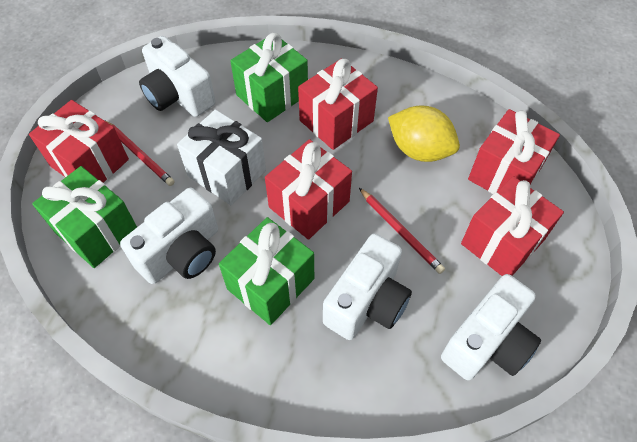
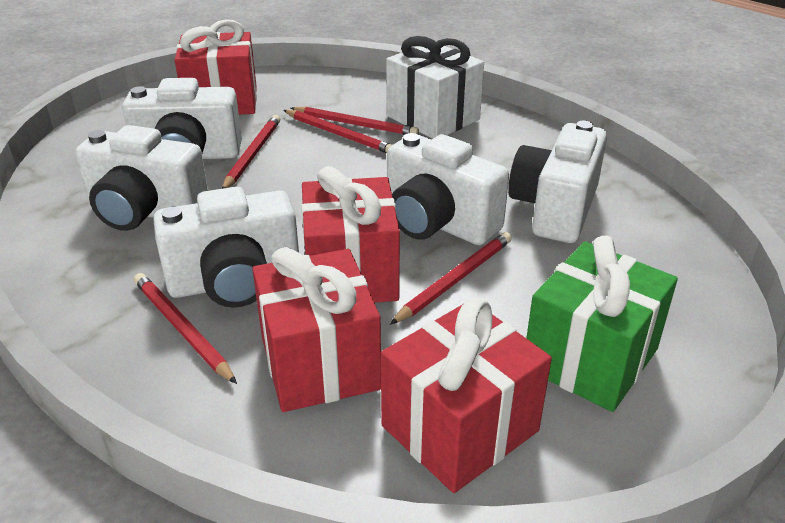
green gift: [32,166,137,268] [219,217,314,325] [230,33,308,122] = 3 -> [526,236,678,412] = 1
red gift: [29,100,129,183] [265,139,352,240] [298,58,378,150] [461,176,564,276] [468,109,560,194] = 5 -> [175,19,257,115] [252,247,381,412] [301,166,400,303] [381,298,552,493] = 4
red pencil: [104,120,175,186] [359,188,445,274] = 2 -> [134,273,237,384] [222,115,280,189] [283,110,392,153] [290,107,419,135] [390,232,512,325] = 5
white camera: [120,188,218,284] [139,36,216,117] [323,233,412,340] [441,274,541,380] = 4 -> [75,125,208,231] [122,78,242,159] [153,187,299,308] [387,133,509,245] [508,121,607,243] = 5
yellow lemon: [388,105,460,162] = 1 -> none = 0

